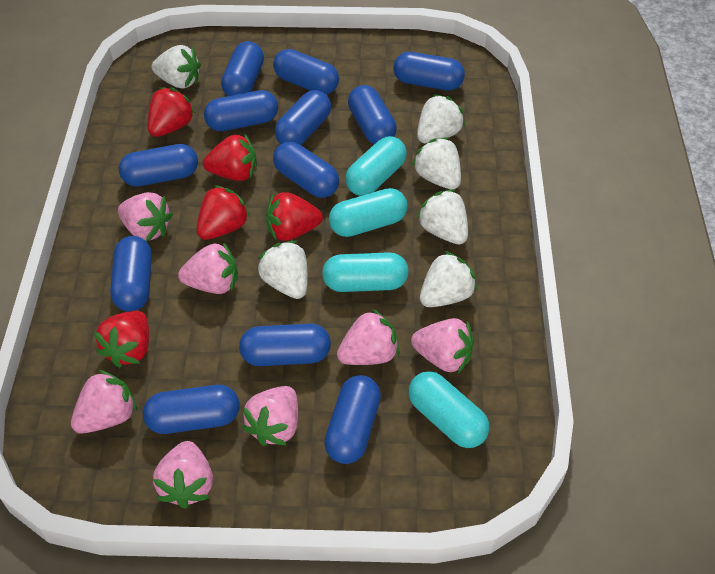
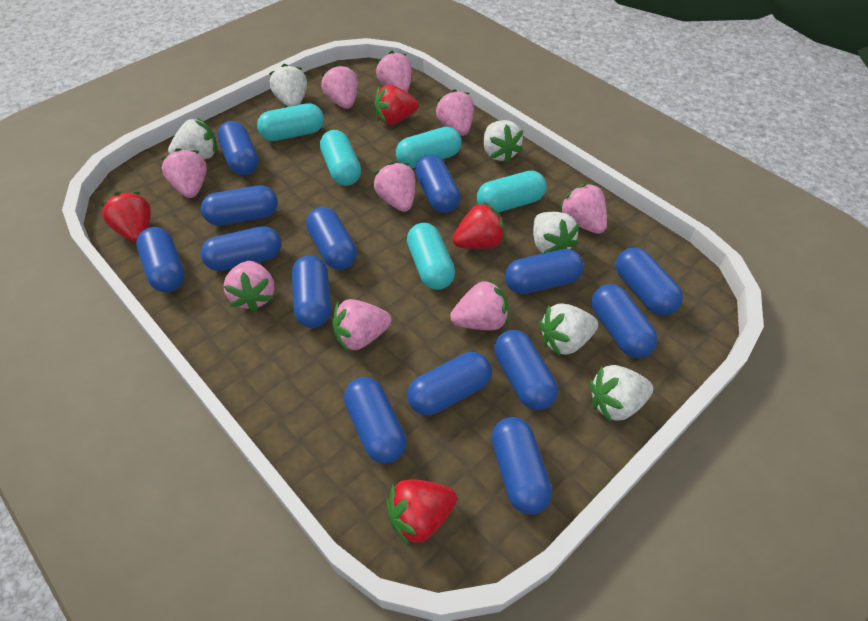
blue capsule: [110,236,152,312] [119,144,198,187] [143,385,240,434] [204,90,278,131] [221,41,264,96] [239,324,331,366] [273,49,339,94] [273,142,339,198] [275,90,331,145] [324,375,381,464] [348,85,397,144] [393,52,465,91] = 12 -> [136,227,185,292] [201,185,278,226] [201,226,282,271] [217,121,259,175] [292,255,331,328] [306,207,357,270] [344,377,407,464] [407,352,492,415] [415,154,461,213] [491,417,552,514] [494,330,558,410] [505,249,583,294] [591,284,658,358] [616,248,683,315] = 14
pink strawberry: [71,370,137,433] [118,192,173,242] [153,441,213,509] [178,242,238,294] [242,386,298,446] [337,309,400,365] [411,318,474,373] = 7 -> [161,148,207,198] [224,261,275,312] [321,64,358,109] [332,299,392,352] [374,162,416,212] [376,51,412,92] [436,89,474,136] [450,278,509,330] [559,184,607,234] = 9
red strawberry: [94,311,149,368] [148,87,195,137] [197,185,251,240] [203,134,257,181] [266,192,323,241] = 5 -> [100,192,151,242] [374,84,419,125] [386,479,457,546] [452,202,506,249] = 4
turquoise capsule: [322,252,409,292] [329,188,407,237] [345,136,407,196] [409,371,489,448] = 4 -> [257,103,324,141] [320,130,361,186] [396,127,461,168] [407,223,455,290] [477,170,546,213] = 5

